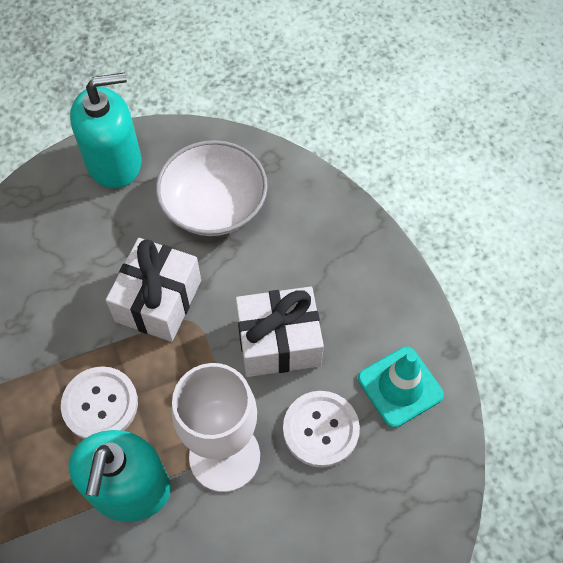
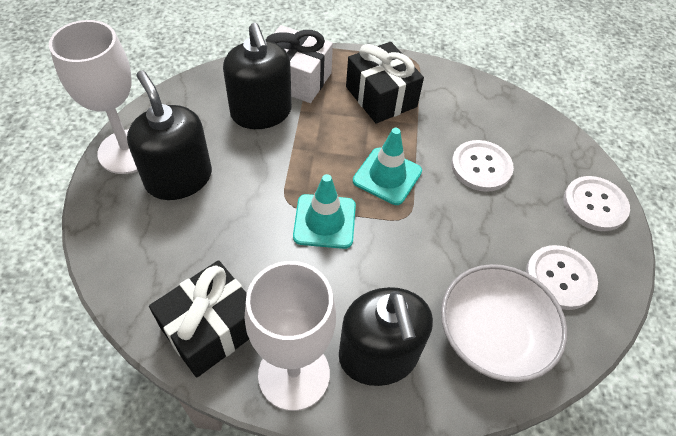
black gift: none = 0 -> [149,260,249,377] [346,42,424,123] = 2
black soap dispenser: none = 0 -> [127,70,212,200] [223,23,292,129] [339,287,433,386] = 3
turquoise soap dispenser: [69,430,171,522] [70,73,141,188] = 2 -> none = 0
turquoise traffic cone: [358,346,444,428] = 1 -> [293,174,356,249] [353,128,422,205] = 2
white button: [61,366,138,439] [283,391,360,468] = 2 -> [451,140,514,192] [526,245,598,310] [563,176,630,231] = 3
white gift: [106,238,201,342] [236,286,324,377] = 2 -> [266,25,333,103] = 1
white goblet: [172,363,260,492] = 1 -> [49,20,138,174] [245,261,336,411] = 2

